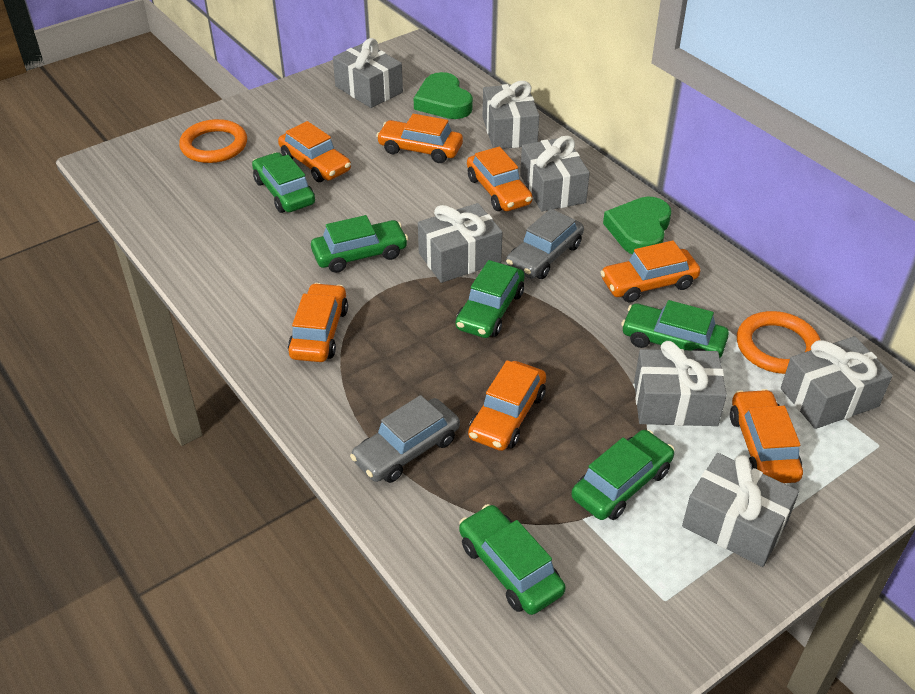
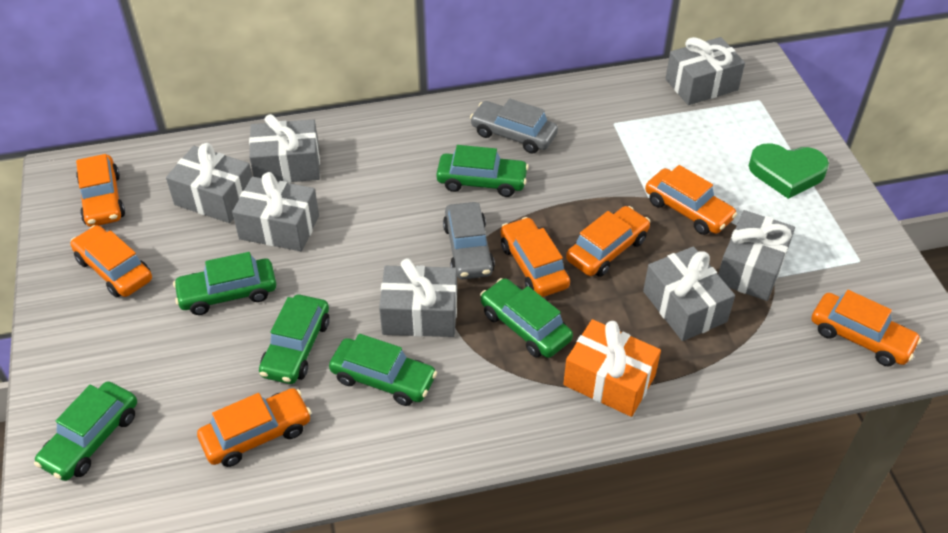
green heart: [414,72,473,119] [603,196,671,254] = 2 -> [749,143,829,199] = 1
orange gift: none = 0 -> [563,319,661,417] = 1
orange ring: [179,119,247,163] [737,311,820,374] = 2 -> none = 0

